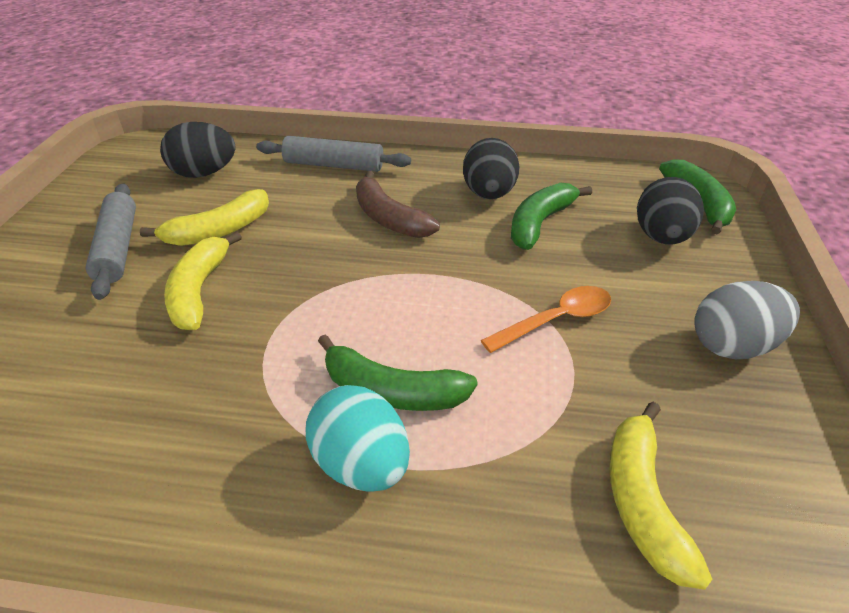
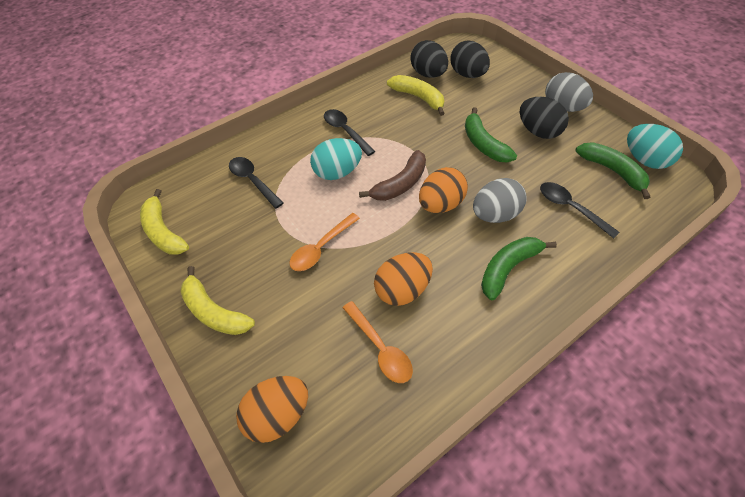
black spoon: none = 0 -> [229,157,283,209] [324,109,375,156] [540,182,620,239] = 3
grey egg: [694,281,800,359] = 1 -> [473,178,526,223] [545,72,593,112] = 2
grey rolling pin: [85,184,136,300] [256,136,411,172] = 2 -> none = 0
orange egg: none = 0 -> [236,376,308,443] [374,252,433,306] [419,167,468,213] = 3
orange spoon: [481,286,611,353] = 1 -> [289,213,360,271] [342,301,413,383] = 2
turquoise egg: [306,385,410,492] = 1 -> [310,138,362,180] [627,124,683,169] = 2

